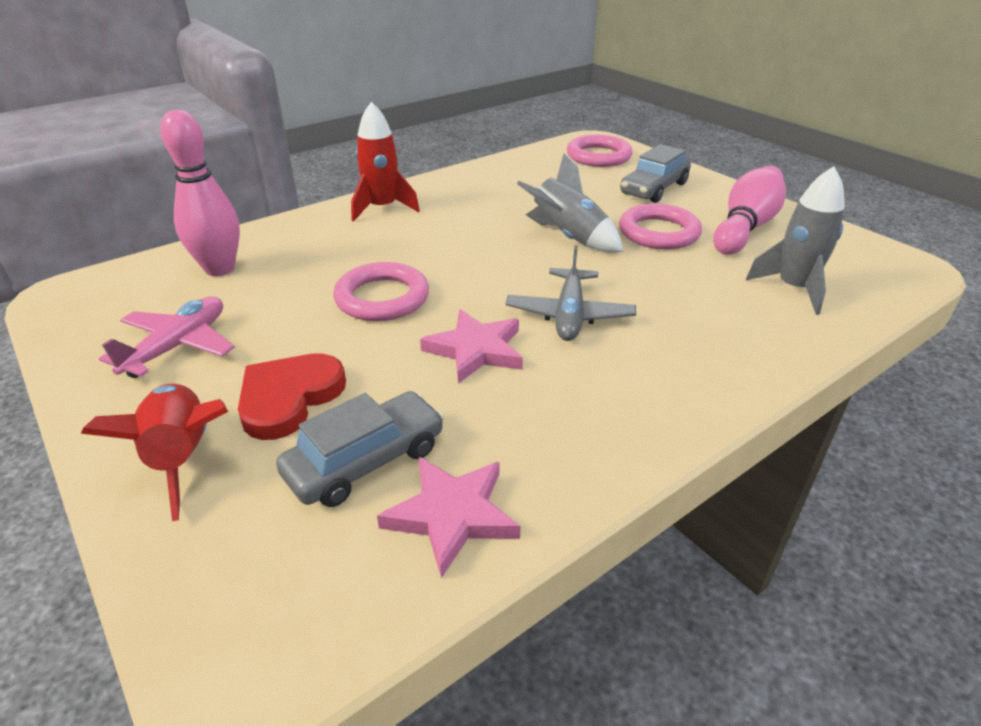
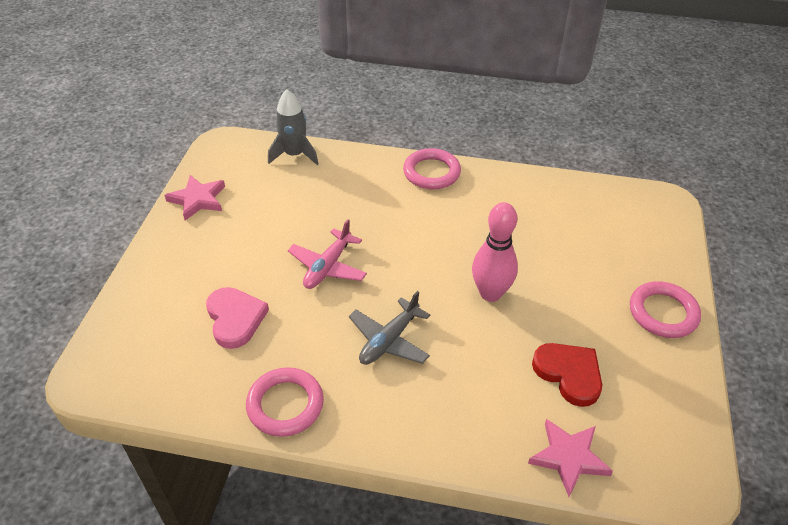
grey car: [276,391,444,507] [620,144,691,203] = 2 -> none = 0
grey rocket: [517,154,623,253] [745,166,845,315] = 2 -> [268,89,319,165] = 1
pink bowling pin: [160,110,240,276] [713,166,786,255] = 2 -> [472,202,518,302] = 1
pink heart: none = 0 -> [206,287,269,349] = 1
red rocket: [81,384,228,521] [351,102,420,222] = 2 -> none = 0

